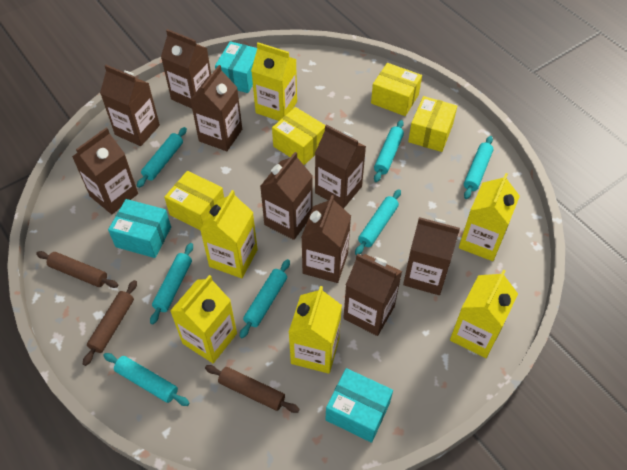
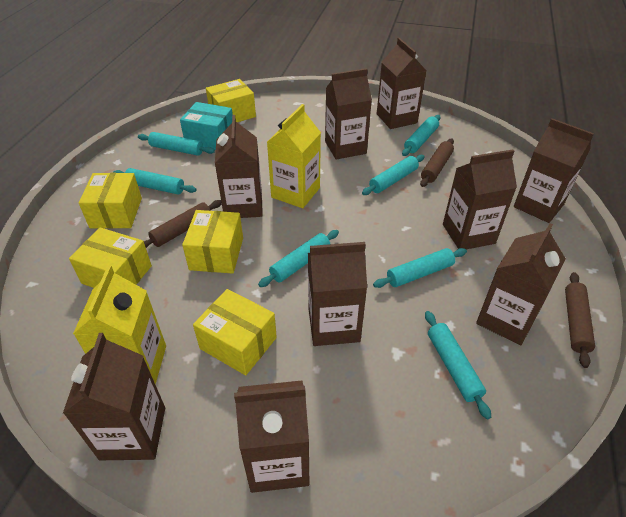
turquoise box: [108,199,171,258] [215,41,257,93] [325,368,393,443] = 3 -> [180,102,233,150] = 1
yellow box: [164,171,224,230] [272,107,325,165] [371,63,422,116] [408,96,457,152] = 4 -> [69,227,152,288] [79,173,142,229] [182,210,243,274] [193,289,277,375] [206,79,256,122] = 5
yellow carton: [170,275,237,363] [200,190,258,278] [251,42,297,121] [288,286,342,374] [450,270,518,358] [459,173,520,261] = 6 -> [73,265,166,384] [267,104,321,208] = 2

